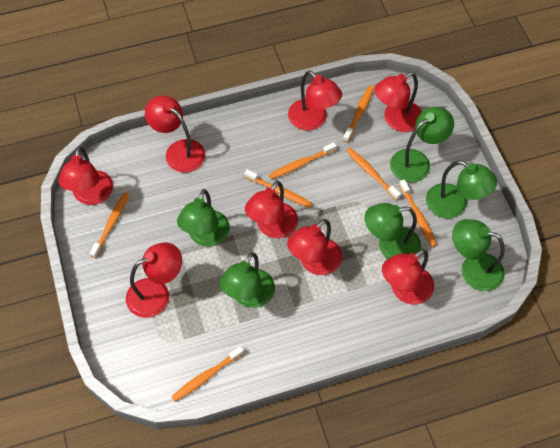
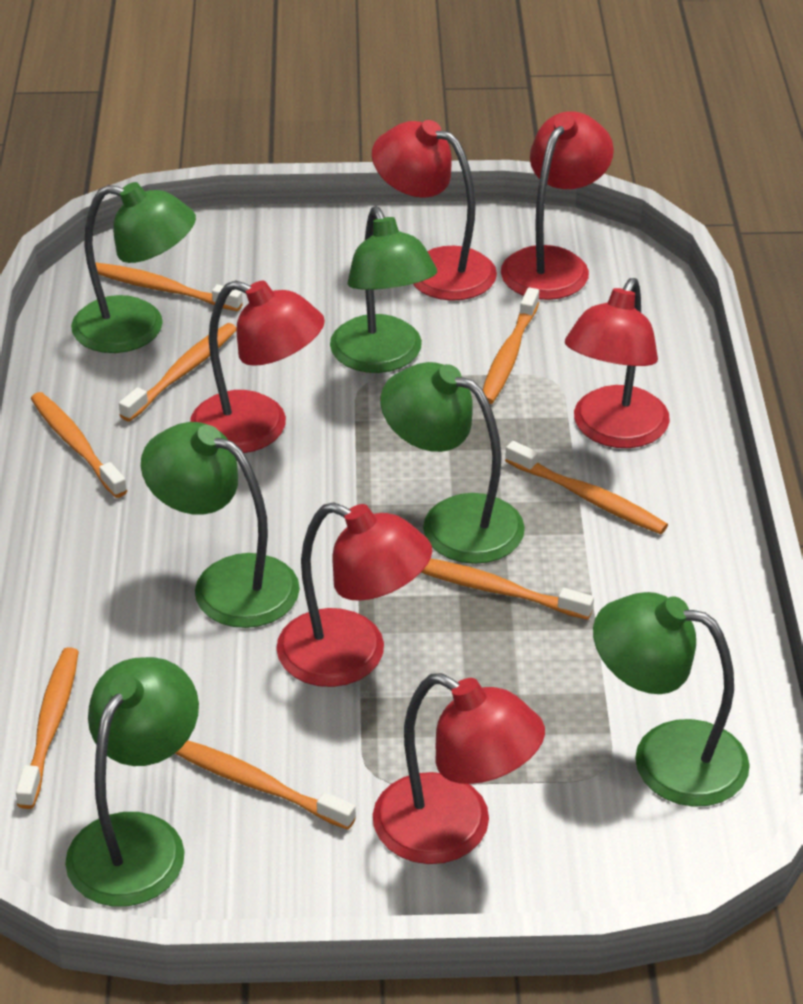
orange toothbrush: [90,192,129,258] [171,346,244,402] [244,169,313,208] [269,142,337,179] [343,86,374,142] [346,148,401,200] [399,180,437,247] = 7 -> [16,647,79,809] [31,392,127,498] [95,262,243,311] [119,323,237,421] [175,740,356,830] [421,559,594,620] [483,288,539,404] [505,441,668,534] = 8
red lamp: [58,147,113,205] [126,242,182,318] [145,96,206,173] [245,181,298,238] [287,219,342,275] [288,70,342,130] [374,72,422,132] [382,249,434,304] = 8 -> [190,280,325,453] [276,502,432,687] [372,120,497,301] [373,673,545,864] [501,111,614,300] [565,278,670,448] = 6

